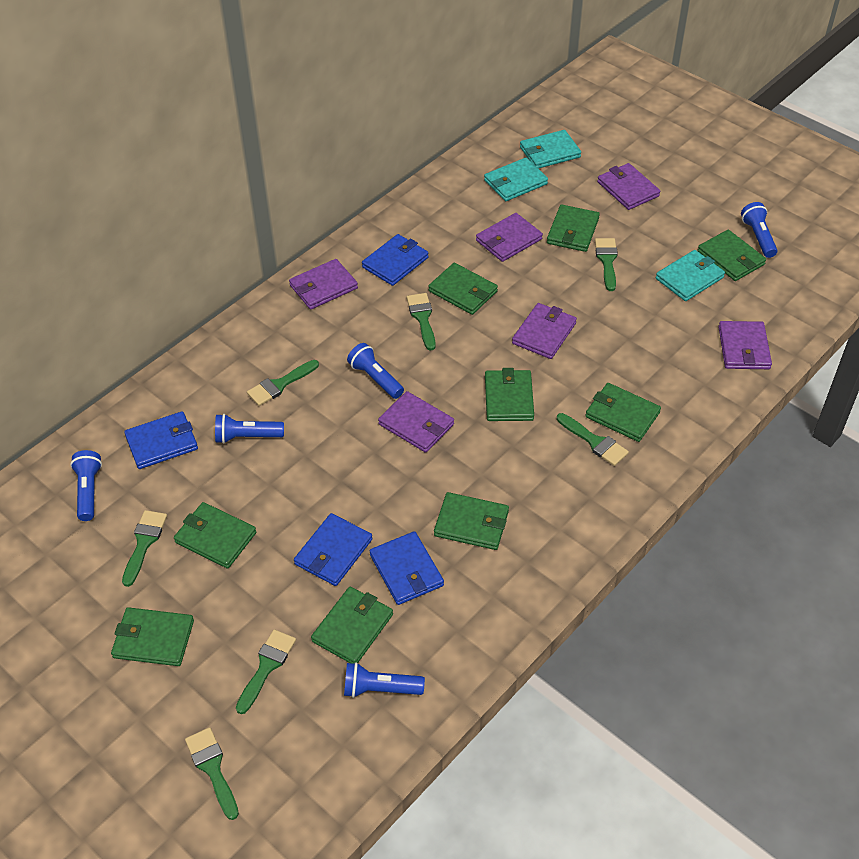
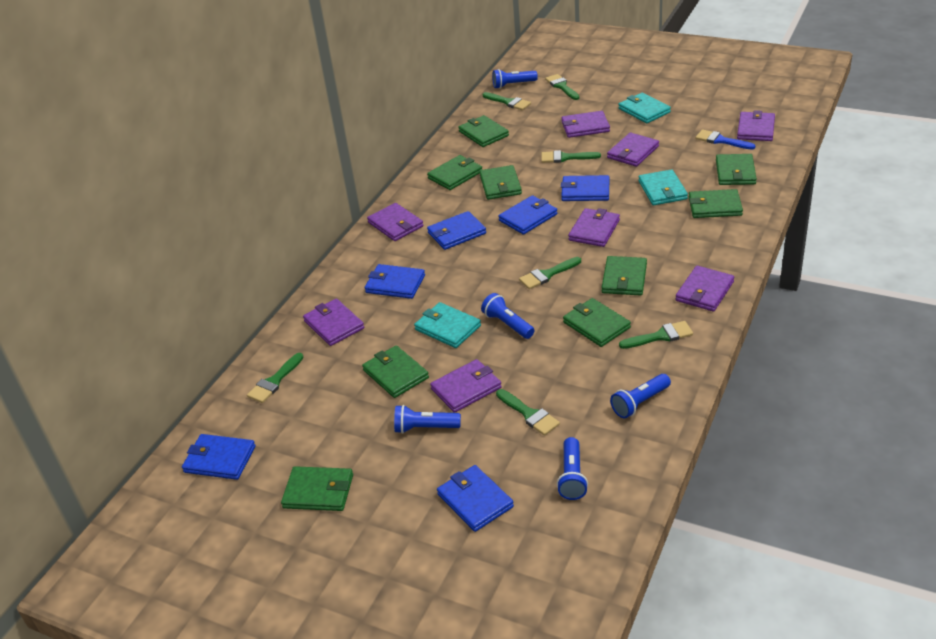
blue brush: none = 0 -> [696,130,756,149] = 1
blue wallet: [124,411,198,469] [294,513,372,586] [362,234,429,286] [370,531,444,605] = 4 -> [182,434,256,480] [365,264,425,299] [427,211,486,250] [437,465,514,532] [498,195,558,235] [561,175,609,201] = 6
purple wallet: [289,259,358,310] [378,391,454,453] [476,213,543,262] [512,303,577,359] [597,163,660,210] [718,321,772,369] = 6 -> [303,299,364,346] [367,203,423,241] [430,359,502,413] [562,111,610,138] [568,208,620,247] [607,133,659,167] [675,266,734,312] [737,110,775,141] = 8

